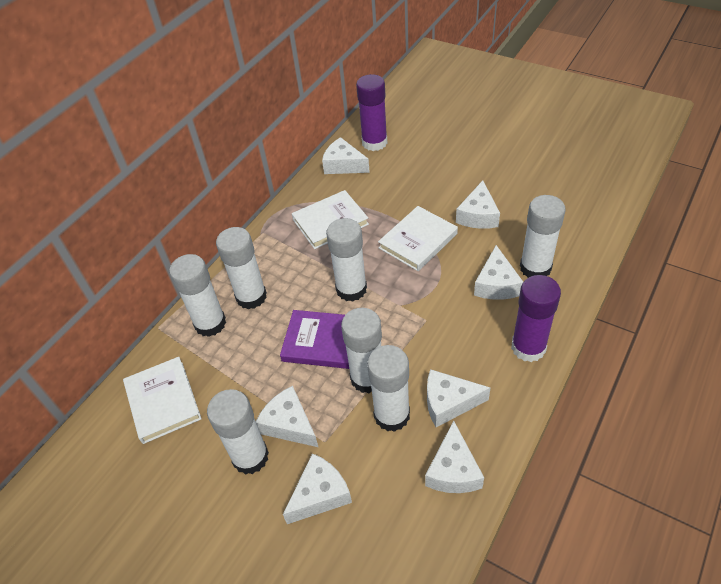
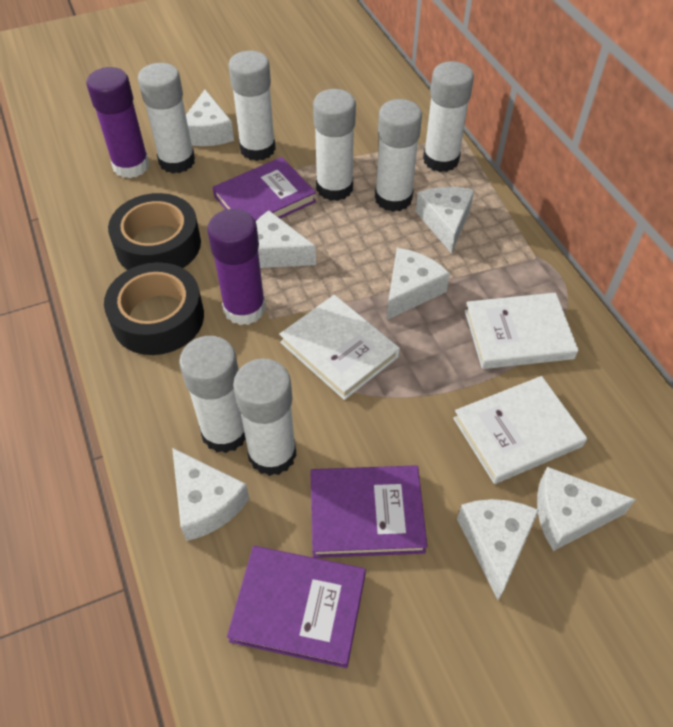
black tape: none = 0 -> [104,262,204,355] [108,193,201,270] = 2
purple book: [280,310,349,369] = 1 -> [212,157,316,221] [227,546,366,668] [311,465,427,558] = 3

